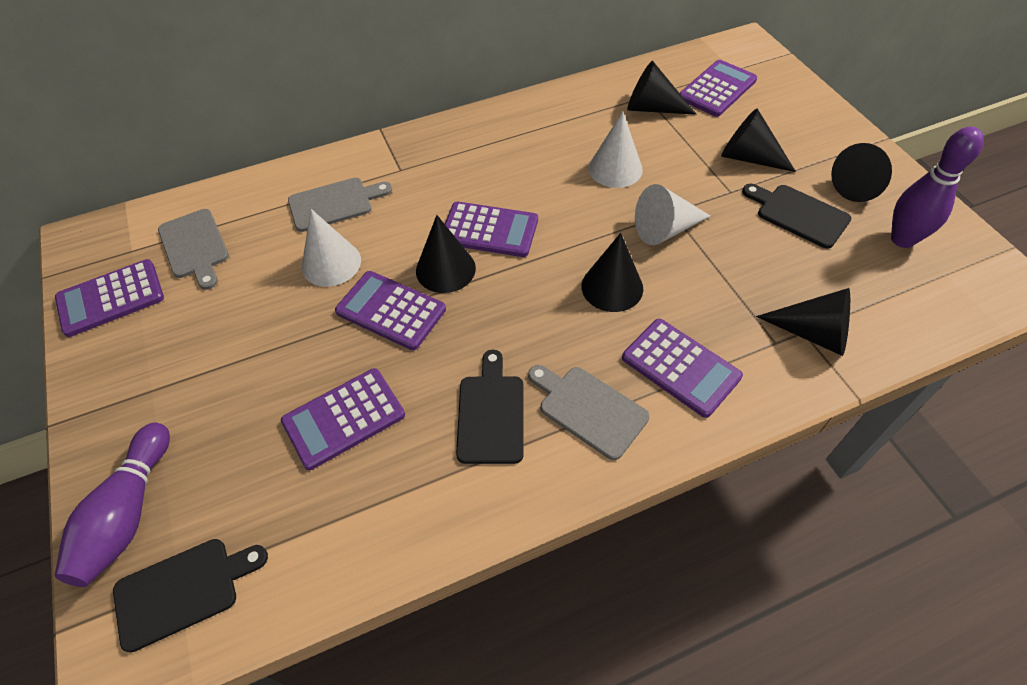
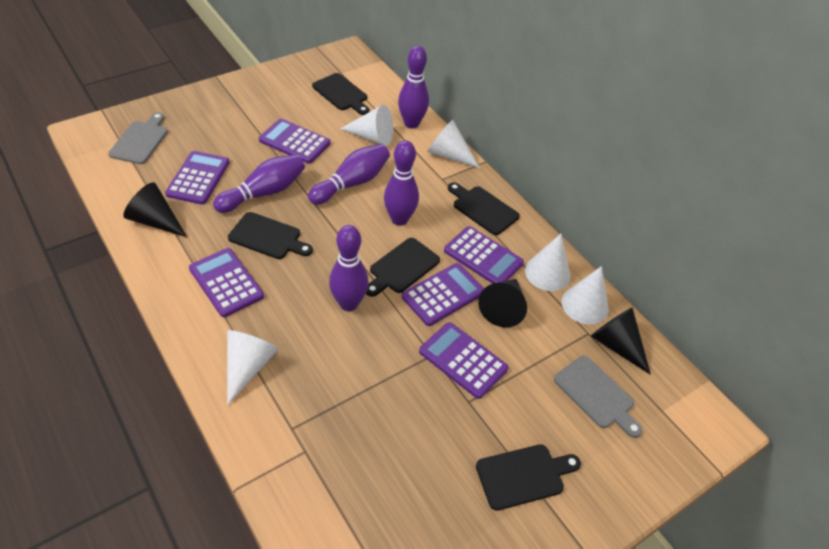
black cone: [416,215,476,293] [581,233,643,312] [627,61,697,115] [721,108,796,172] [756,288,850,356] [831,143,892,202] = 6 -> [123,182,187,237] [478,279,527,327] [591,307,651,375] = 3
black cutting board: [113,539,268,653] [456,350,524,464] [742,184,852,248] = 3 -> [228,212,313,259] [312,73,369,115] [366,238,440,297] [448,182,520,235] [476,444,581,511] = 5
grey cutting board: [158,209,229,290] [288,178,392,232] [528,365,650,460] = 3 -> [108,112,168,164] [554,356,642,438] = 2
purple bowling pin: [54,423,170,587] [891,127,984,248] = 2 -> [213,154,305,213] [308,144,390,205] [329,225,369,311] [384,140,419,226] [398,46,429,129] = 5
white cone: [302,209,361,287] [588,111,643,188] [635,184,711,246] = 3 -> [227,330,278,406] [340,105,394,146] [427,120,480,168] [525,234,571,291] [562,266,609,324] = 5

